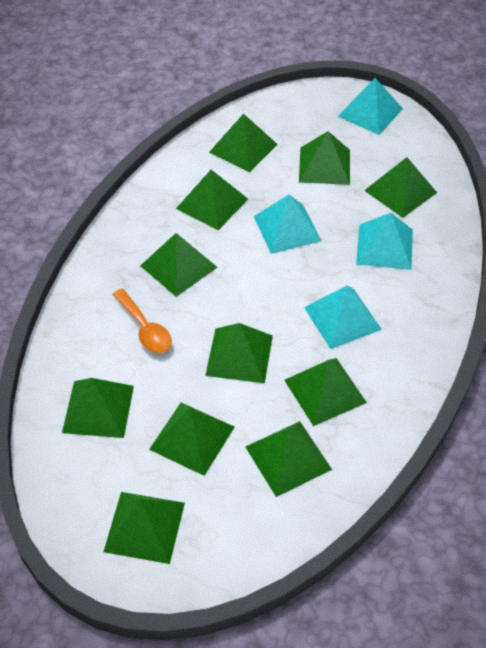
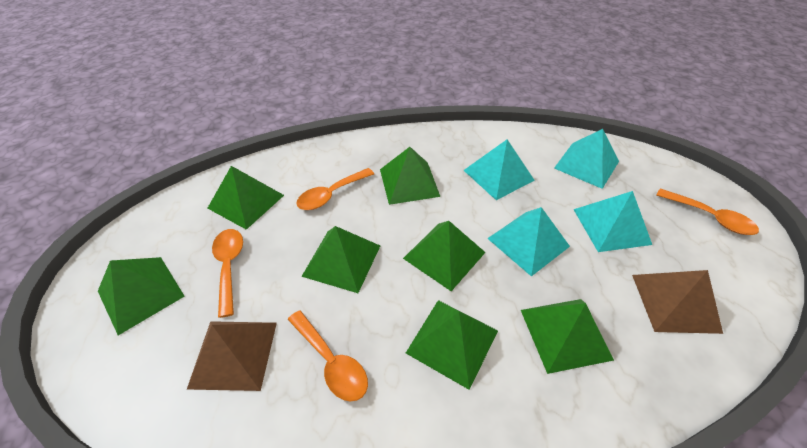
brown pyramid: none = 0 -> [187,321,277,391] [632,270,723,334] = 2
green pyramid: [62,378,134,438] [104,492,185,564] [140,233,218,297] [149,403,235,476] [176,170,248,230] [205,323,273,383] [209,114,278,172] [245,421,332,497] [284,358,367,426] [299,131,350,185] [364,157,437,218] = 11 -> [98,257,185,335] [207,166,284,230] [301,226,380,293] [380,147,440,205] [403,221,486,291] [406,300,498,390] [521,299,614,374] = 7
orange spoon: [112,289,172,353] = 1 -> [212,229,243,318] [288,310,368,401] [297,168,374,210] [656,188,759,235] = 4

